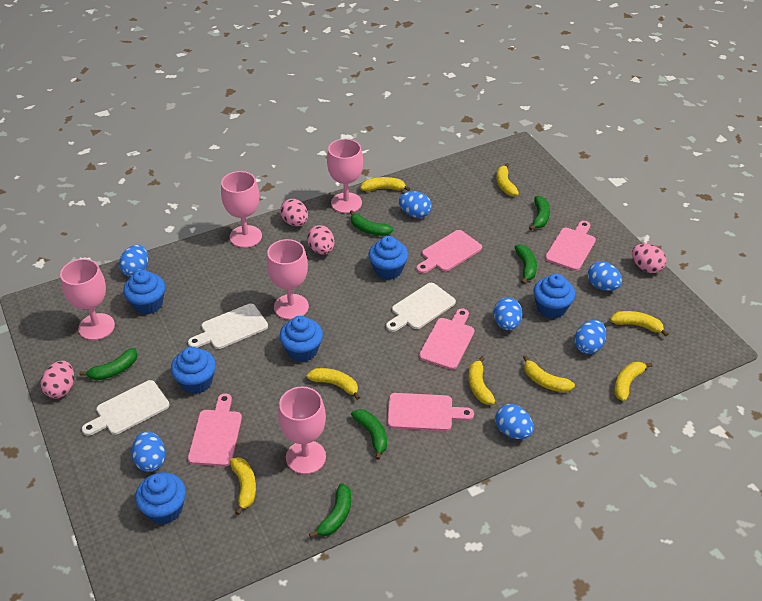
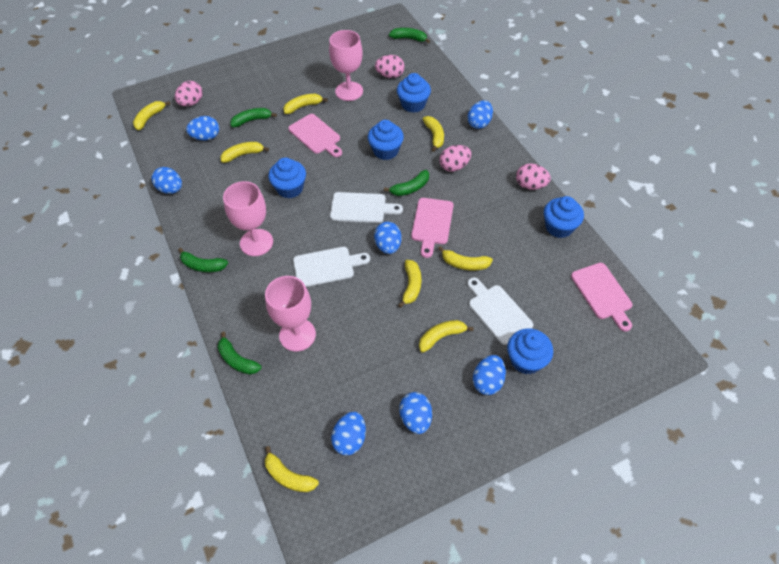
blue cupcake: [123,270,165,315] [135,472,186,525] [171,347,216,394] [279,316,323,362] [368,236,408,280] [533,274,575,319] = 6 -> [268,158,306,199] [368,120,404,160] [397,73,431,113] [507,328,553,374] [544,196,584,238] = 5
green banana: [79,348,137,381] [309,483,351,538] [350,210,394,236] [351,409,387,460] [515,244,537,284] [529,196,550,230] = 6 -> [178,248,228,272] [218,332,262,375] [230,108,277,127] [384,170,429,196] [389,28,430,43] = 5
pink cutting board: [188,393,242,466] [387,393,474,431] [416,230,482,274] [419,308,474,370] [545,221,596,271] = 5 -> [288,114,342,157] [411,198,454,258] [571,263,632,332] = 3
pink goblet: [60,259,115,340] [221,171,262,248] [267,239,309,320] [278,386,326,474] [327,139,363,213] = 5 -> [223,181,273,256] [265,276,316,351] [329,30,363,101] = 3

